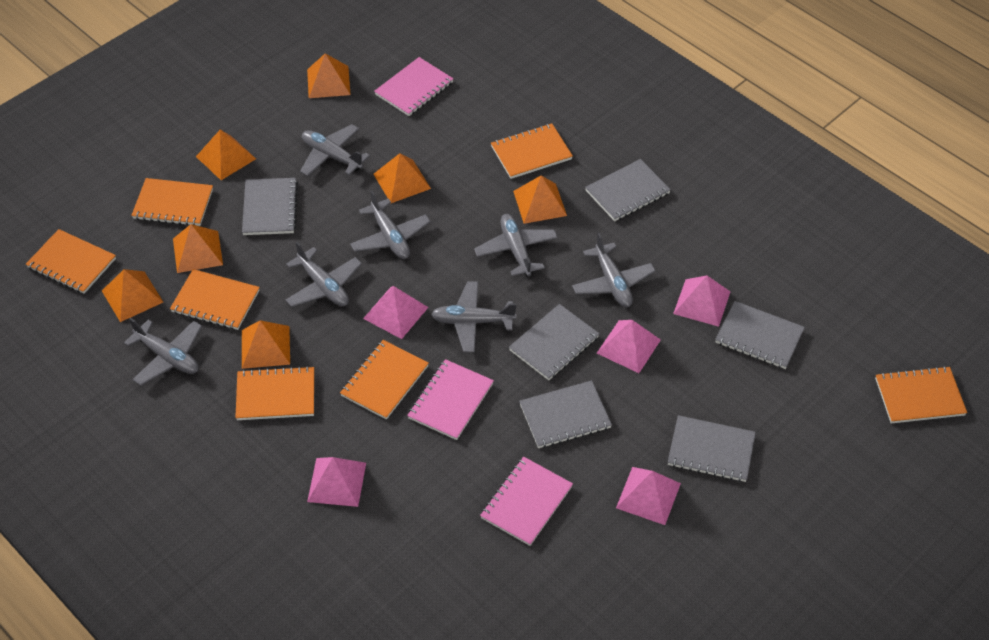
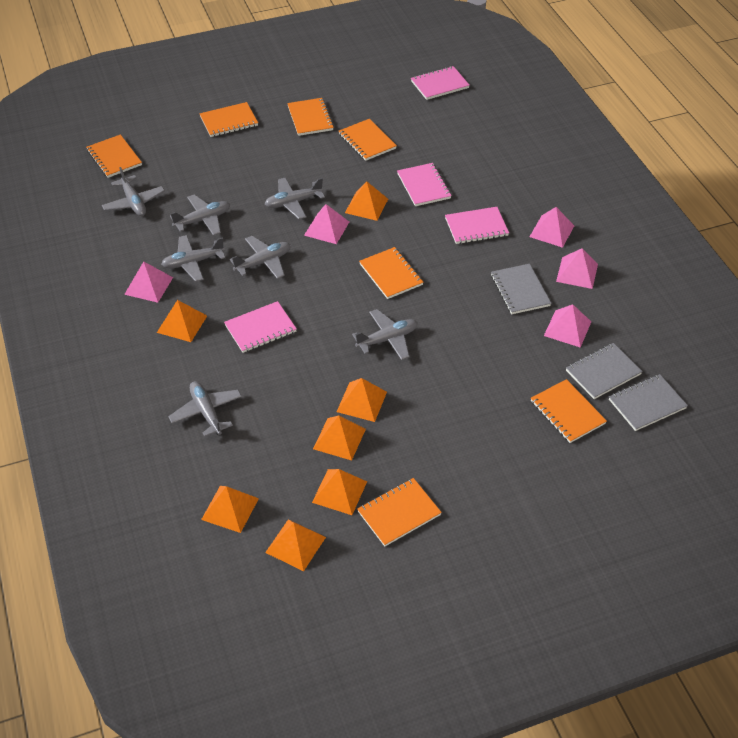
grey notebook: [242,178,298,235] [509,304,600,380] [519,380,612,448] [585,159,671,221] [668,415,756,482] [715,301,805,369] = 6 -> [491,264,551,314] [566,343,643,399] [609,374,688,431] = 3
pink notebook: [374,57,453,116] [407,359,494,440] [480,457,573,546] = 3 -> [224,301,297,353] [397,163,452,206] [411,66,470,100] [445,207,509,244] = 4

